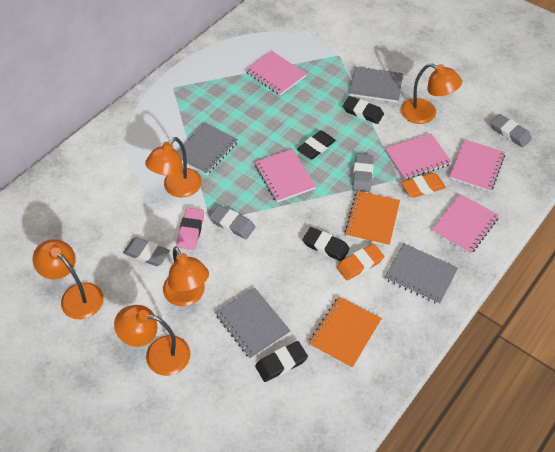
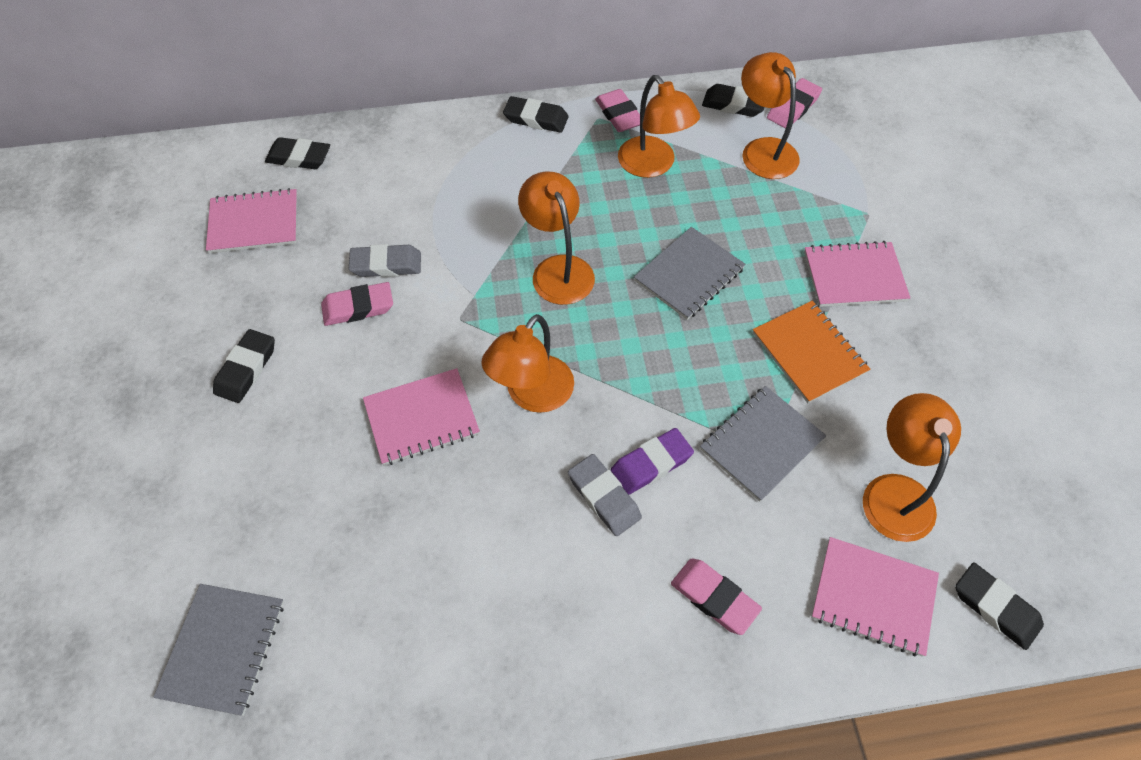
black eraser: [255,341,308,382] [297,130,336,159] [302,227,350,261] [343,96,384,124] = 4 -> [213,329,275,403] [265,137,330,169] [503,96,569,133] [702,84,764,117] [955,563,1044,650] = 5
grey eraser: [123,237,170,266] [209,205,255,239] [352,154,374,192] [491,114,532,147] = 4 -> [349,244,421,277] [568,454,642,536] = 2
grey notebook: [177,123,238,175] [215,287,291,359] [349,66,403,103] [384,244,458,304] = 4 -> [153,584,284,716] [634,227,745,320] [700,386,827,502] = 3
orange eraser: [337,244,385,280] [401,173,446,198] = 2 -> none = 0
orange notebook: [308,296,382,368] [344,191,400,246] = 2 -> [753,301,870,403] = 1
pink eraser: [177,208,204,250] = 1 -> [321,282,393,326] [595,89,640,132] [671,559,762,635] [767,78,822,129] = 4
pink notebook: [245,51,307,95] [255,149,316,202] [385,133,452,180] [432,194,499,254] [449,139,505,192] = 5 -> [206,188,297,253] [363,368,480,465] [804,241,910,307] [811,537,939,657] = 4
purple eraser: none = 0 -> [611,428,694,495] = 1

